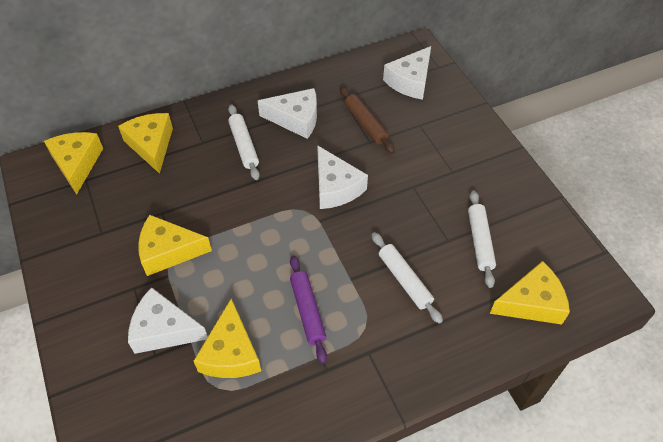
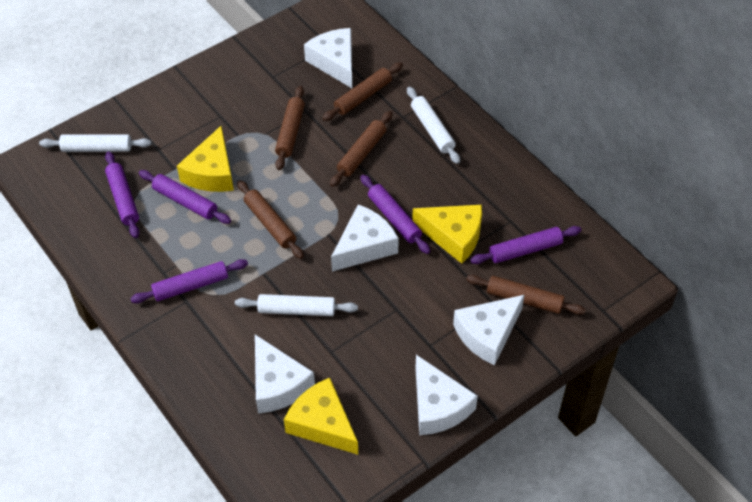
brown rolling pin: [340,87,395,153] = 1 -> [237,180,304,259] [275,86,305,170] [322,62,403,121] [330,111,392,187] [466,275,586,315] = 5
purple rolling pin: [290,256,327,364] = 1 -> [105,151,140,238] [130,259,248,303] [139,170,231,224] [360,175,430,254] [470,226,581,264] = 5
white cheese: [128,287,208,354] [258,88,317,139] [317,145,368,209] [383,46,431,100] = 4 -> [255,335,315,414] [304,28,352,88] [331,204,399,272] [415,355,478,435] [453,295,524,365] = 5
yellow cheese: [44,132,103,195] [118,113,173,174] [138,215,212,276] [194,298,261,378] [490,261,570,325] = 5 -> [177,126,234,192] [284,378,358,455] [412,205,482,264] = 3

